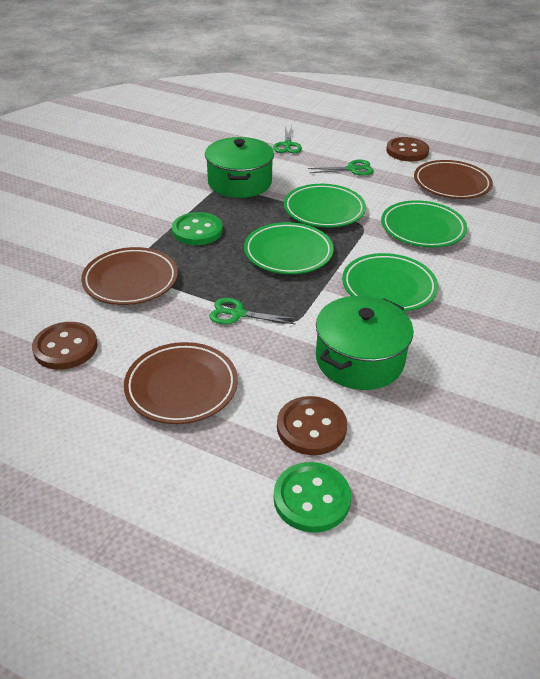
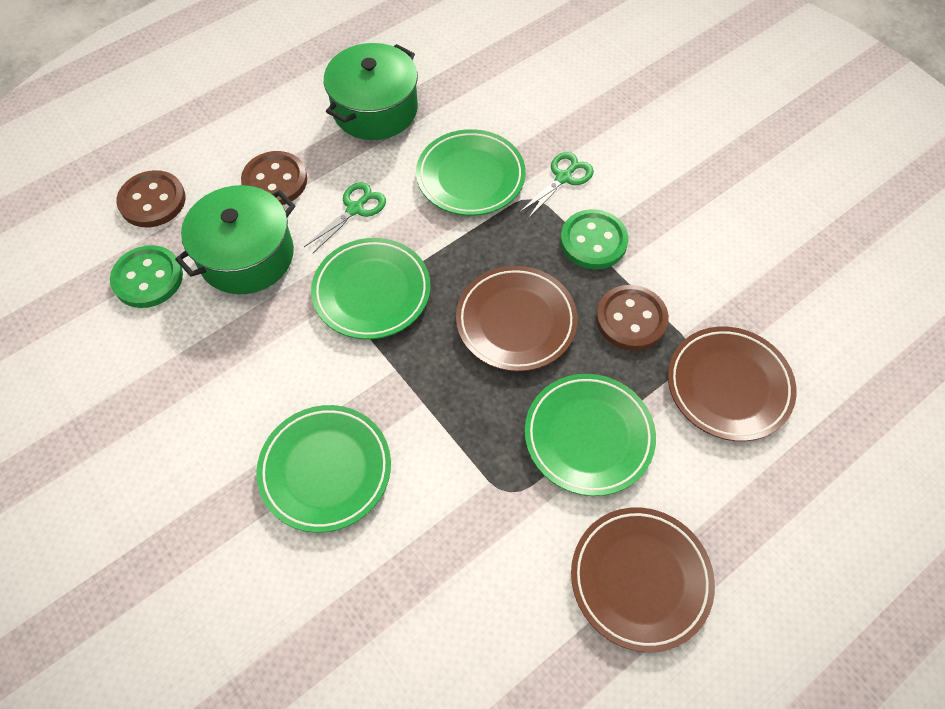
green scissors: [209,298,297,325] [273,126,302,153] [308,160,374,176] = 3 -> [304,182,386,253] [519,152,594,220] = 2

